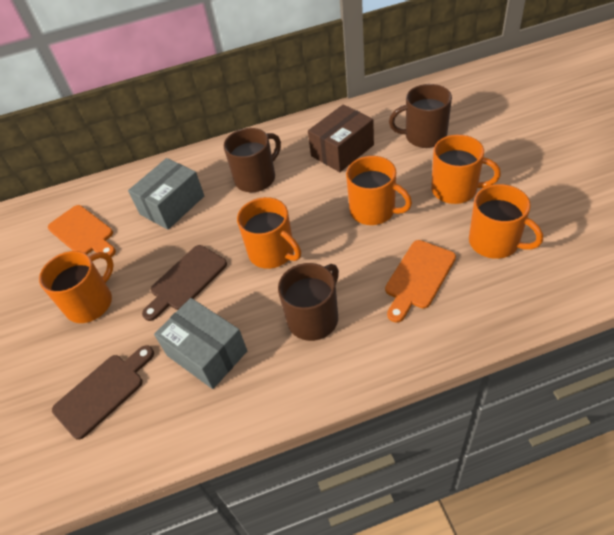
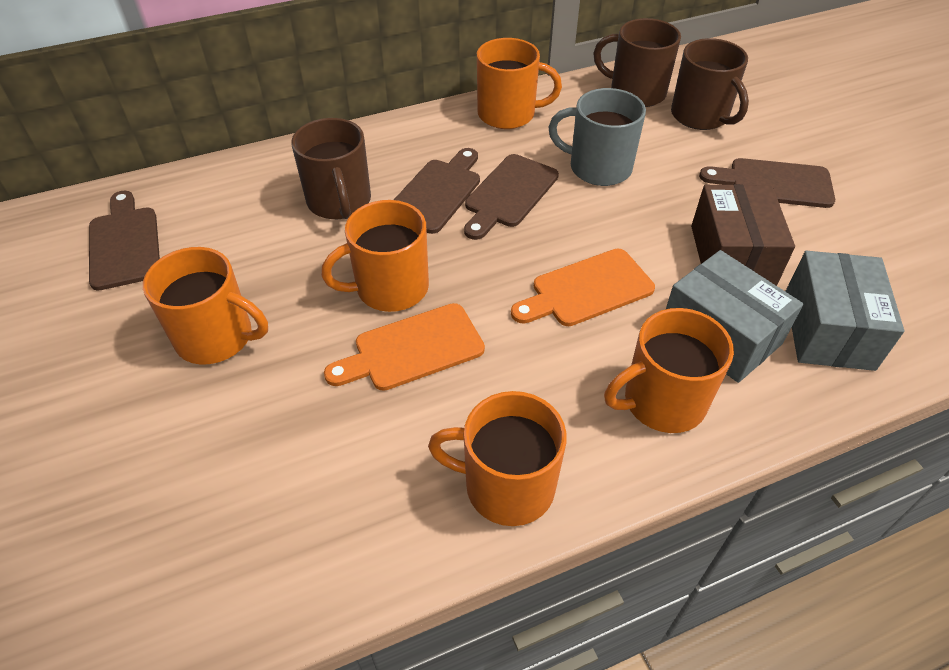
brown cutting board: [52,345,154,440] [142,245,227,321] = 2 -> [89,191,160,291] [394,148,480,234] [464,154,559,240] [699,158,835,208] = 4
grey mug: none = 0 -> [548,88,646,186] = 1

